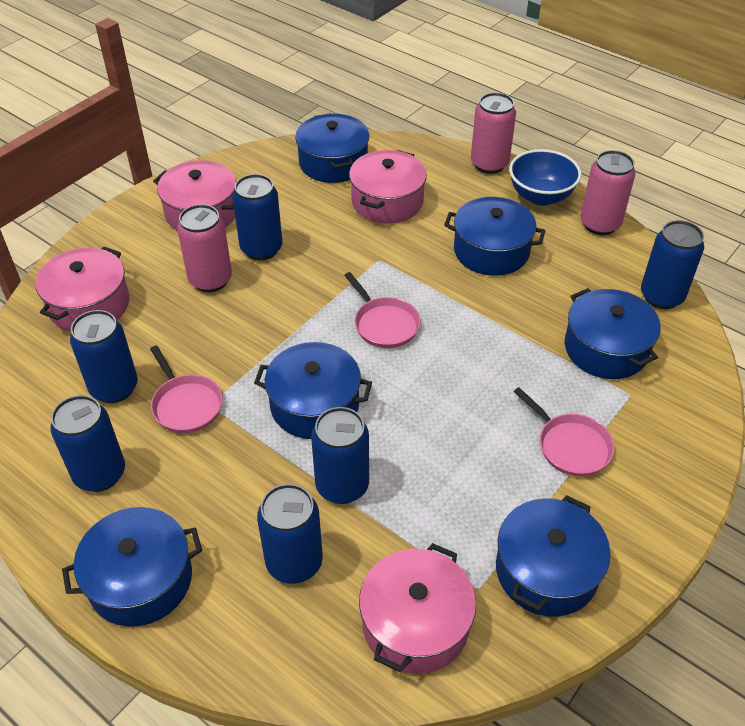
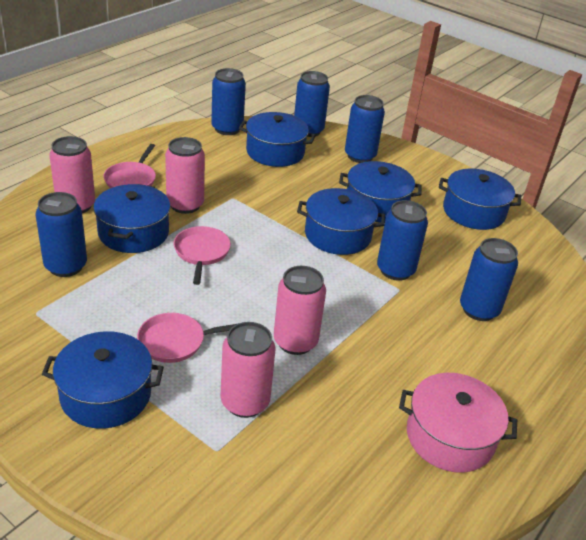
blue bowl: [509,149,582,206] = 1 -> none = 0
pink can: [177,204,232,292] [471,92,516,174] [580,150,636,235] = 3 -> [49,136,95,213] [165,137,205,214] [220,322,275,418] [274,266,326,355] = 4
pink pot: [36,247,129,332] [153,161,236,230] [349,150,427,223] [359,543,476,674] = 4 -> [399,373,517,473] = 1

